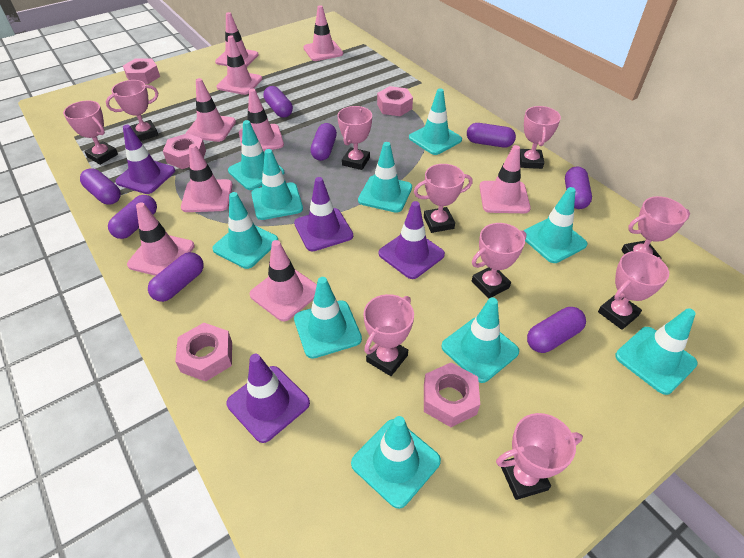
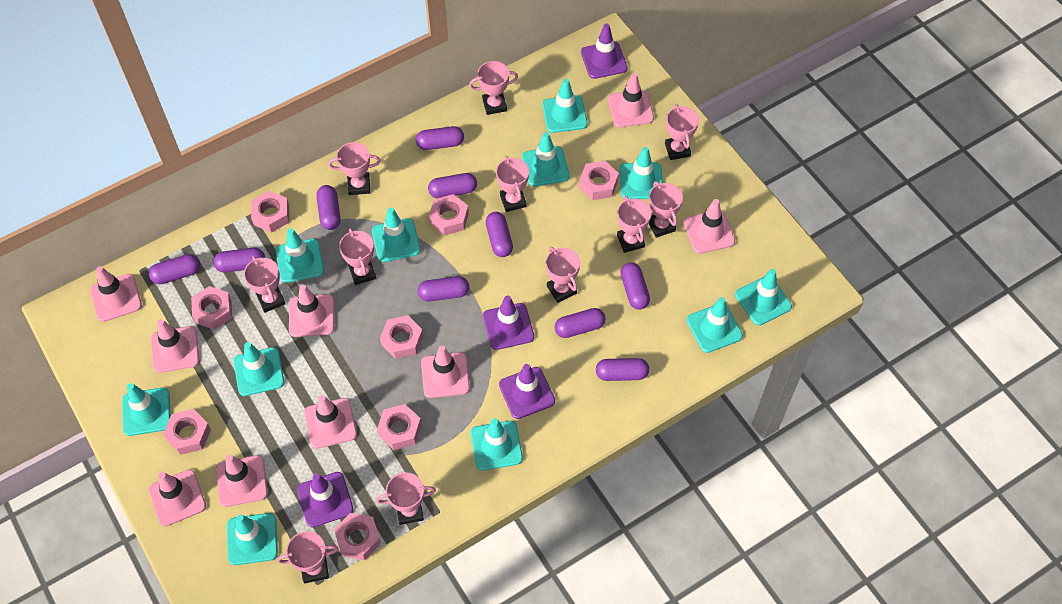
pink nut: [123,58,160,84] [163,133,206,169] [175,323,232,382] [377,86,413,116] [424,363,480,427] = 5 -> [163,409,211,455] [191,286,232,330] [251,191,289,233] [334,513,381,560] [377,404,422,450] [380,315,423,359] [429,194,469,236] [579,161,619,200] = 8
pink trophy: [63,100,118,165] [106,80,158,141] [337,106,372,170] [364,294,414,376] [414,164,473,233] [472,223,527,299] [496,413,583,500] [520,106,561,169] [598,251,669,330] [621,196,690,259] = 10 -> [244,256,285,313] [277,531,339,583] [328,142,381,195] [339,228,376,285] [376,472,436,525] [469,61,518,115] [496,156,529,212] [546,247,580,303] [617,196,651,253] [649,181,683,238] [665,104,699,160] = 11
purple capsule: [80,168,121,205] [108,195,157,239] [148,252,204,302] [263,86,293,118] [310,123,337,161] [467,123,516,148] [527,307,586,353] [565,166,592,209] = 8 -> [149,254,200,284] [213,248,265,273] [316,185,340,230] [416,126,464,150] [418,276,469,301] [428,173,477,198] [486,212,513,257] [555,308,606,338] [596,358,649,381] [621,262,650,310] = 10
turquoise traffic cone: [212,192,279,269] [228,120,284,190] [251,149,303,220] [294,277,362,359] [351,416,441,509] [358,142,412,213] [409,88,462,155] [441,297,519,383] [523,187,588,263] [615,308,698,395] = 10 -> [122,383,171,436] [227,513,278,565] [233,342,284,396] [276,228,324,283] [372,208,421,262] [470,418,523,471] [522,132,569,187] [542,79,588,133] [619,147,663,199] [687,297,743,353] [735,269,792,326] = 11

